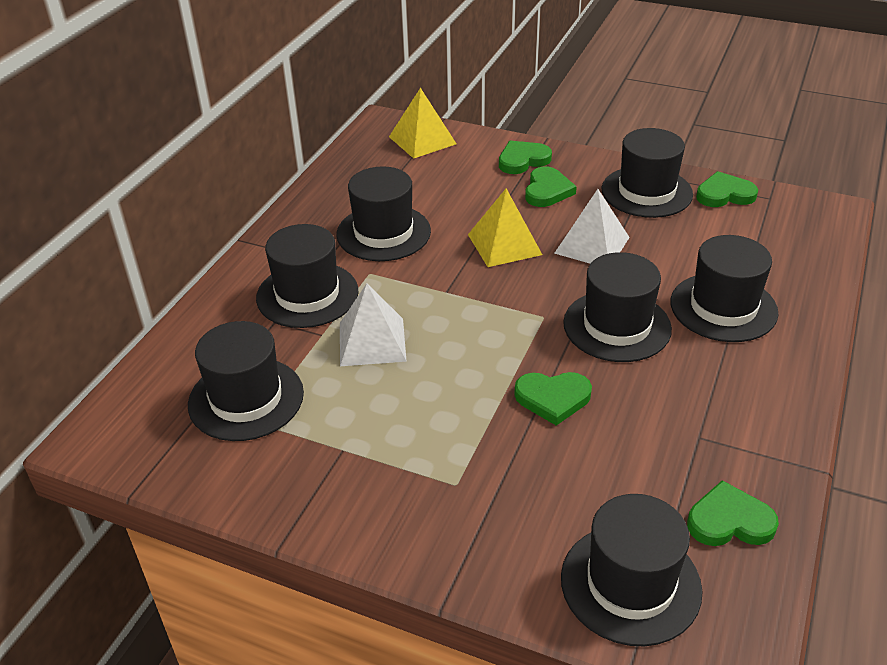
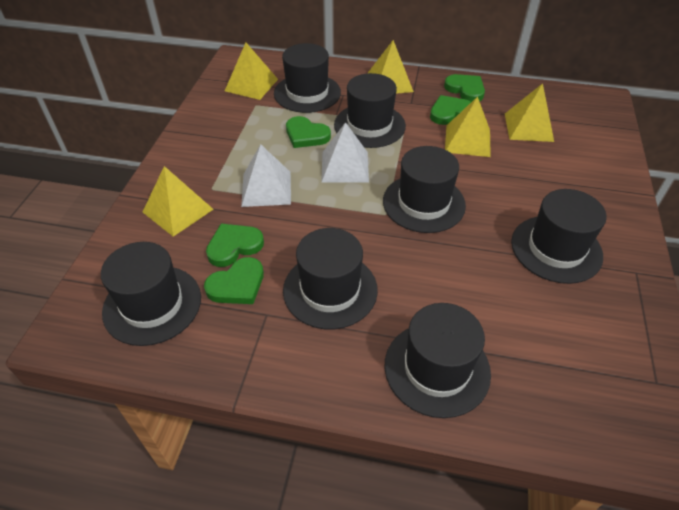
yellow pyramid: [389,88,457,159] [468,188,542,267] = 2 -> [143,166,214,237] [225,43,278,100] [368,40,414,94] [445,96,491,157] [505,83,554,142] = 5

